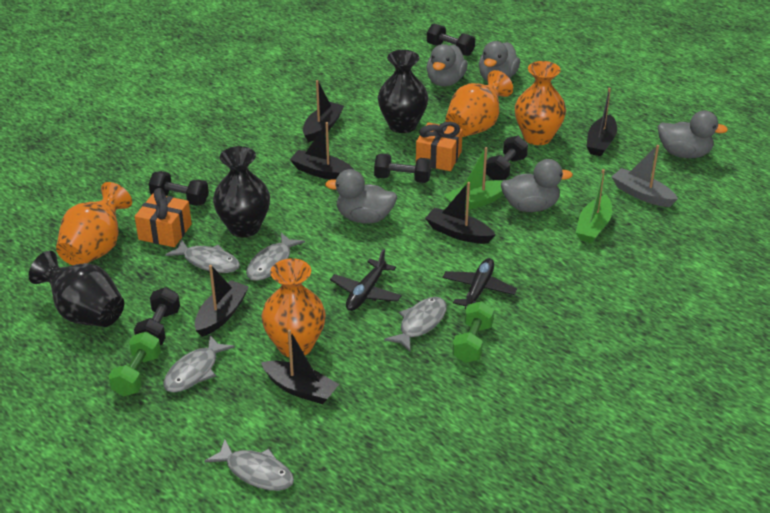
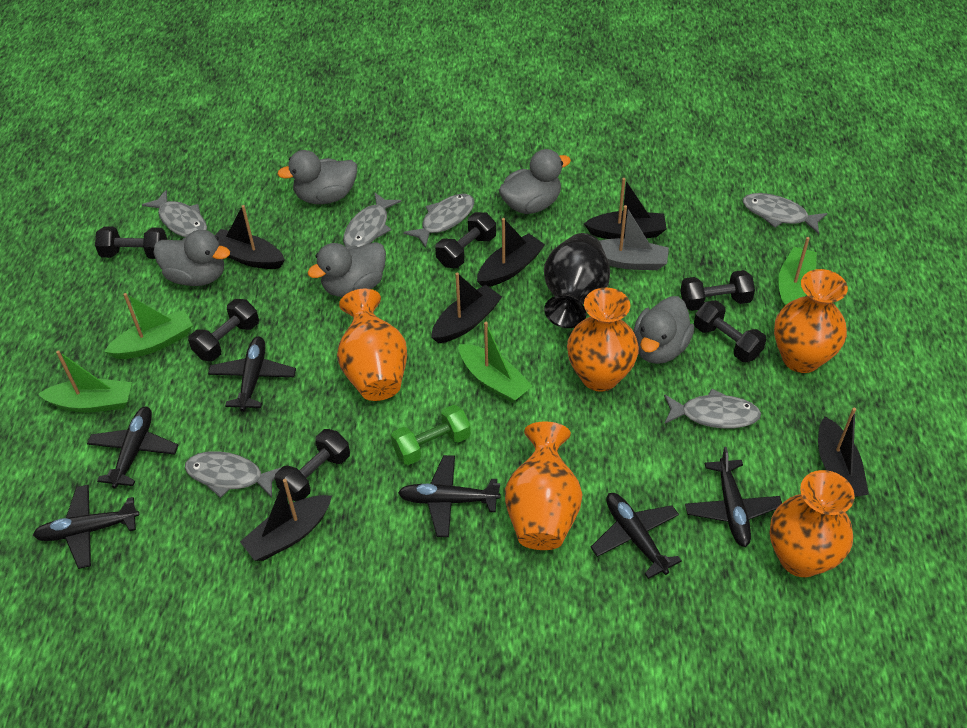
black dumbbell: [134,287,180,345] [149,171,209,206] [374,154,431,183] [427,23,475,56] [486,136,528,180] = 5 -> [95,226,167,259] [188,299,259,361] [275,429,350,501] [435,212,496,268] [680,270,755,311] [694,300,766,362] = 6
black plane: [330,249,402,311] [443,258,517,310] = 2 -> [33,485,139,569] [87,407,179,489] [208,336,296,412] [398,455,500,537] [590,493,682,579] [685,447,782,547] = 6
black vase: [29,251,124,327] [213,146,270,237] [378,50,428,133] = 3 -> [544,233,610,328] = 1
green boat: [444,147,503,210] [576,169,612,243] = 2 -> [38,350,132,412] [104,293,193,359] [459,322,532,403] [778,237,817,307] = 4
green dumbbell: [109,332,161,396] [452,301,494,363] = 2 -> [391,405,471,465] = 1
grey fish: [163,335,235,392] [165,239,240,273] [204,439,294,491] [246,233,305,281] [384,297,447,352] = 5 -> [142,190,207,237] [185,451,282,498] [343,192,401,247] [403,194,474,248] [664,389,761,428] [743,193,827,234] = 6
orange gift: [135,188,192,247] [416,122,463,171] = 2 -> none = 0
orange vase: [56,182,132,265] [262,258,326,357] [445,70,513,137] [515,61,566,145] = 4 -> [337,288,407,401] [505,421,583,550] [567,288,639,392] [770,470,855,577] [774,269,848,373] = 5

